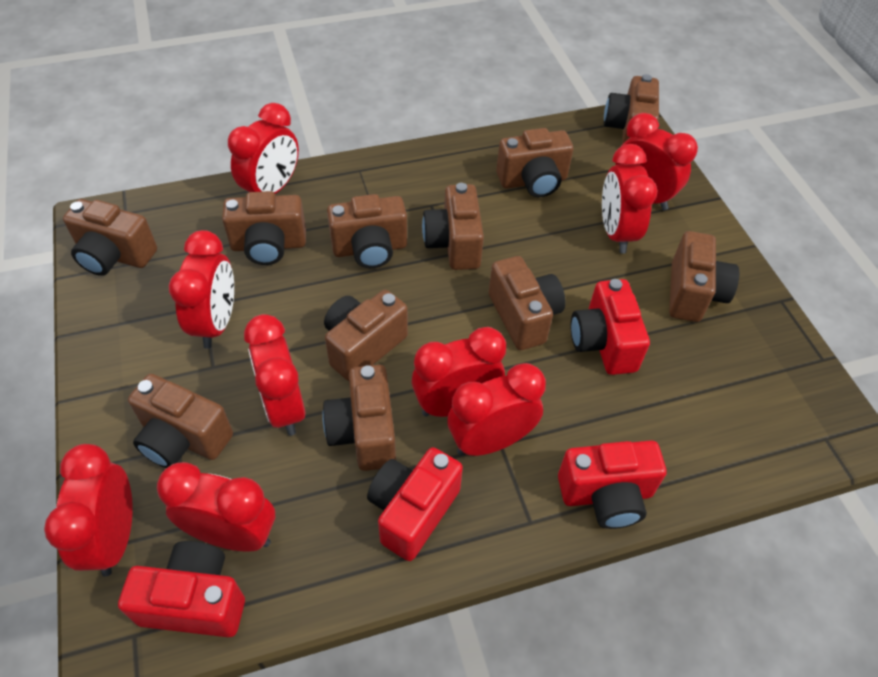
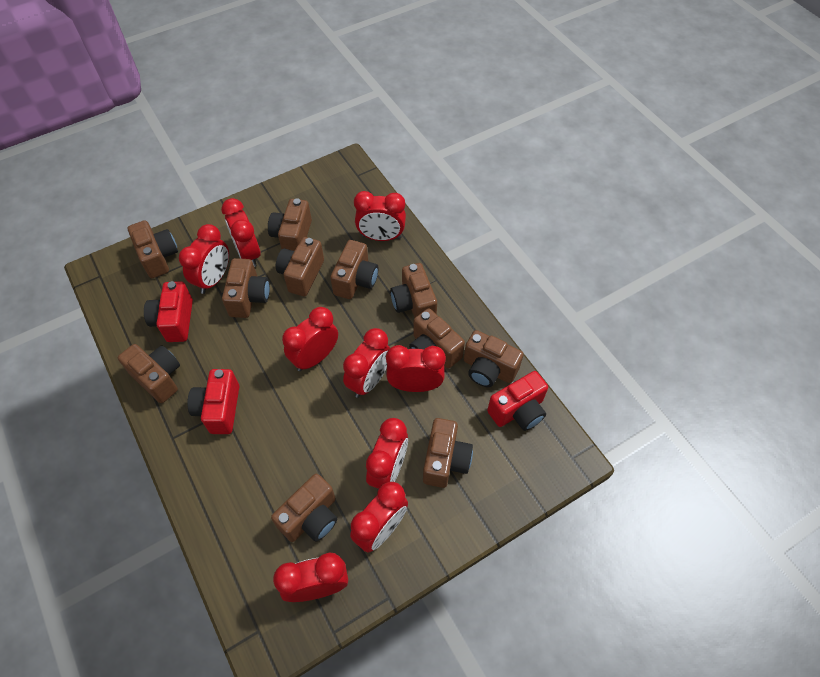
red camera: [118,541,245,637] [367,447,463,561] [558,440,667,529] [571,279,650,375] = 4 -> [144,281,193,342] [187,369,239,434] [487,371,548,431] = 3

